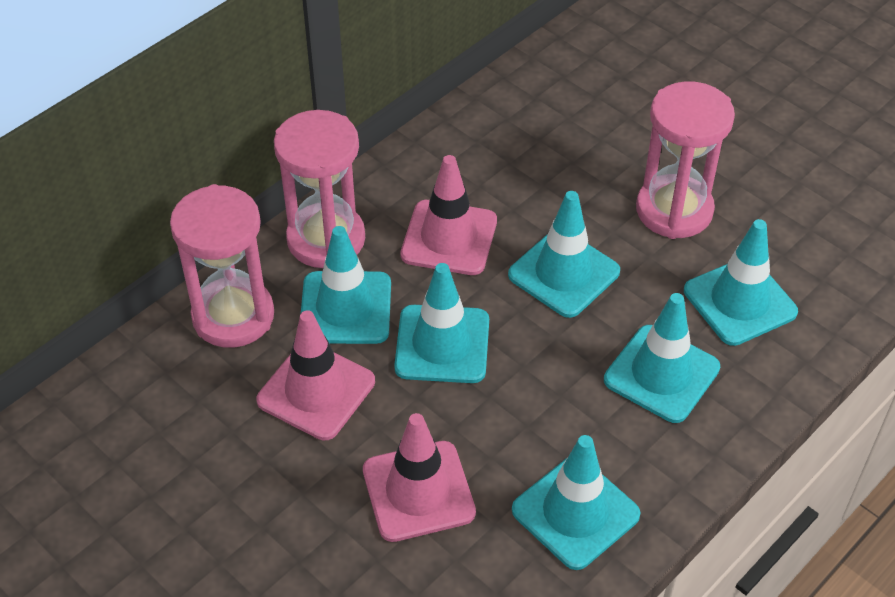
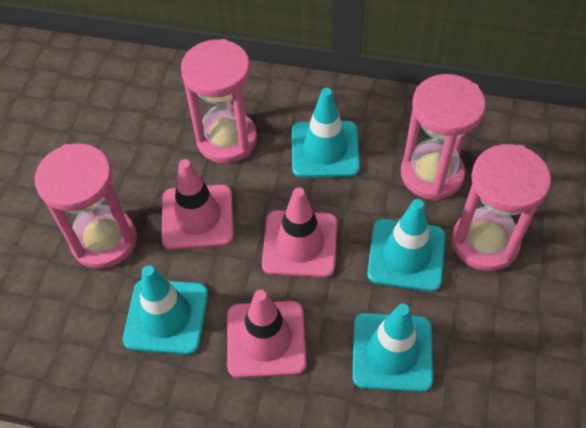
pink hourglass: [170,184,274,348] [274,110,365,268] [636,81,735,239] = 3 -> [35,143,137,269] [181,39,257,164] [401,74,486,201] [452,144,551,271] = 4
turquoise traffic cone: [301,226,391,344] [394,263,489,383] [508,191,620,318] [512,435,640,570] [604,293,720,423] [684,219,798,346] = 6 -> [123,265,208,355] [292,88,360,178] [352,304,433,392] [367,199,445,292] = 4

